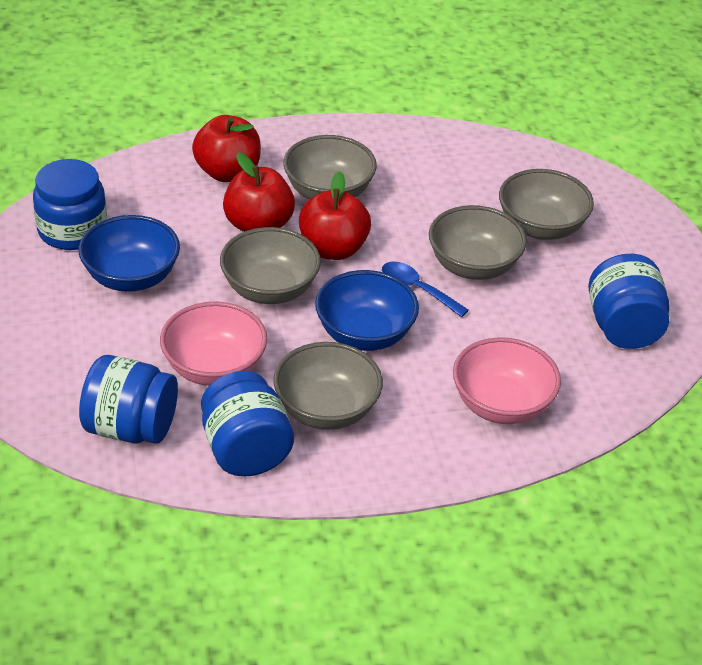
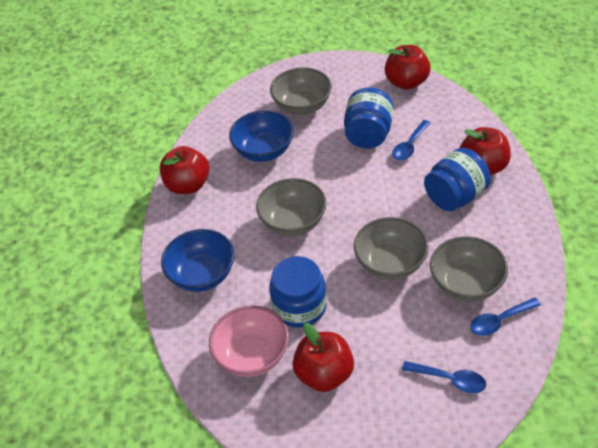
blue jar: [33,159,107,250] [79,355,178,444] [201,371,294,476] [588,254,669,349] = 4 -> [269,256,327,328] [344,87,393,148] [424,148,491,211] = 3
blue spoon: [382,262,469,317] = 1 -> [392,120,430,161] [402,361,486,393] [470,298,541,336] = 3
grey bowl: [220,227,321,304] [273,342,383,430] [283,135,377,199] [429,205,527,280] [499,169,594,240] = 5 -> [256,178,327,236] [270,67,332,115] [354,217,429,280] [430,236,508,302] = 4
pink bowl: [160,302,267,386] [453,337,561,424] = 2 -> [209,305,289,377] = 1
red apple: [192,115,261,182] [223,152,295,232] [299,171,371,260] = 3 -> [160,146,209,194] [293,323,354,392] [385,45,431,90] [460,127,511,175] = 4

